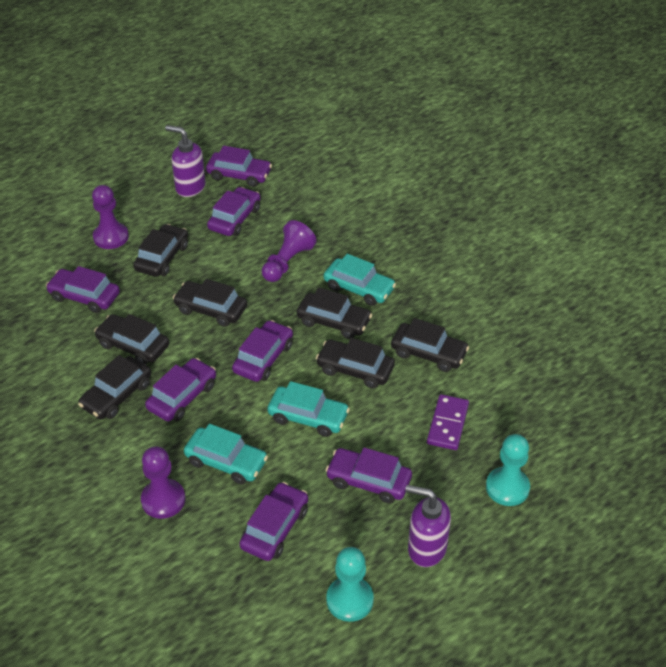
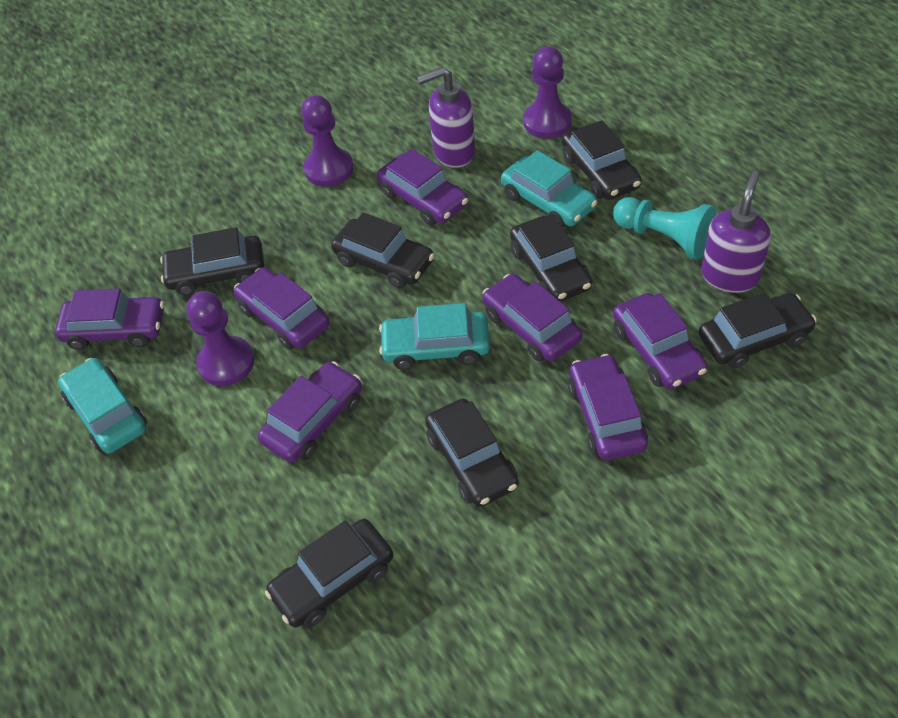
purple domino: [427,394,469,450] = 1 -> none = 0
turquoise pawn: [326,547,374,622] [486,434,530,506] = 2 -> [613,197,717,260] = 1

